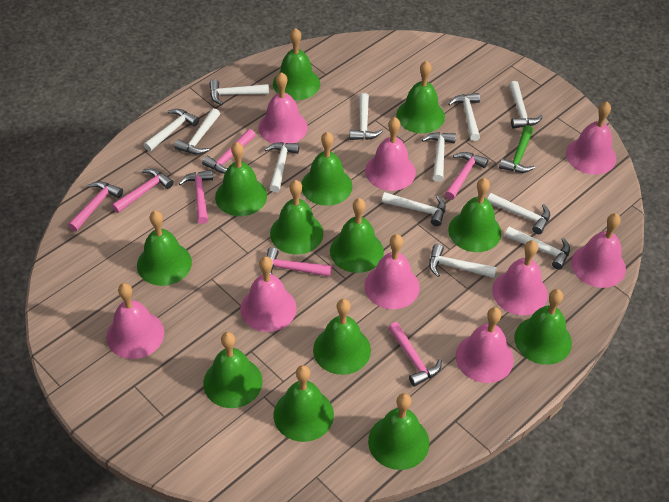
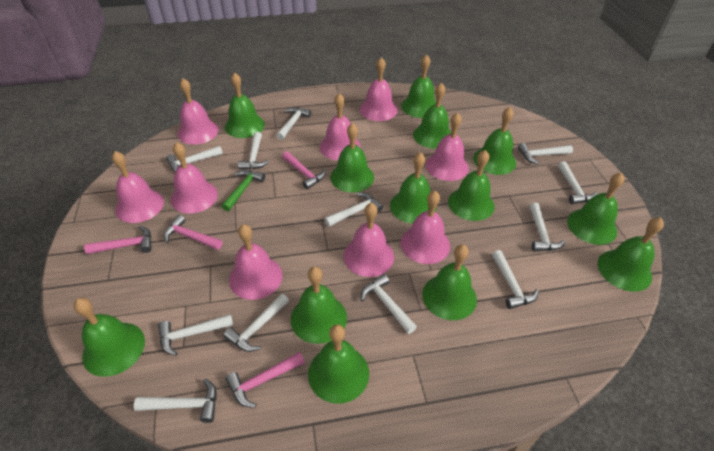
pink hammer: [68,181,123,231] [112,169,174,213] [178,170,213,224] [202,129,256,174] [267,247,332,277] [388,322,442,387] [445,152,489,200] = 7 -> [84,226,152,254] [163,215,222,250] [225,352,305,408] [282,151,326,189] = 4

